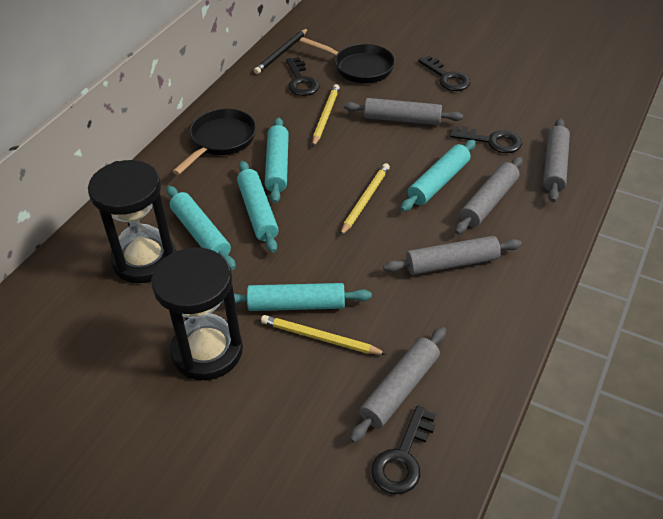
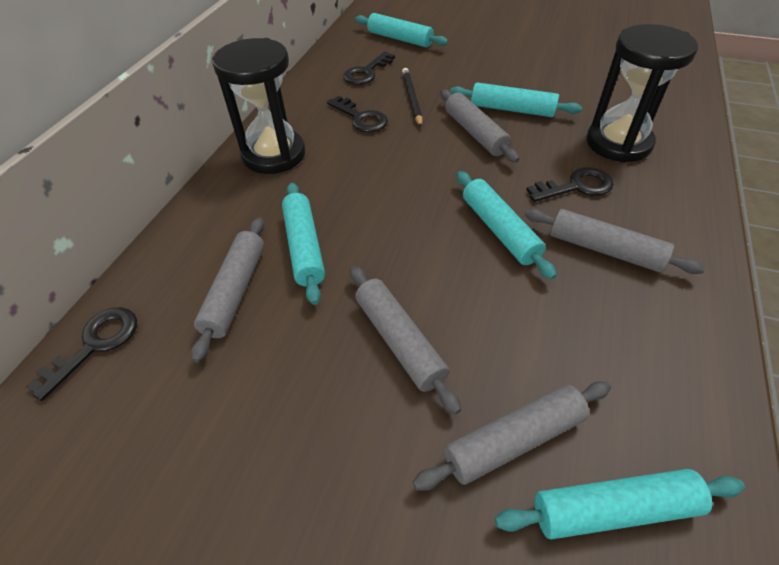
black pan: [172,109,256,175] [300,37,395,83] = 2 -> none = 0
yellow pencil: [261,315,386,355] [312,84,340,146] [340,163,390,236] = 3 -> none = 0

